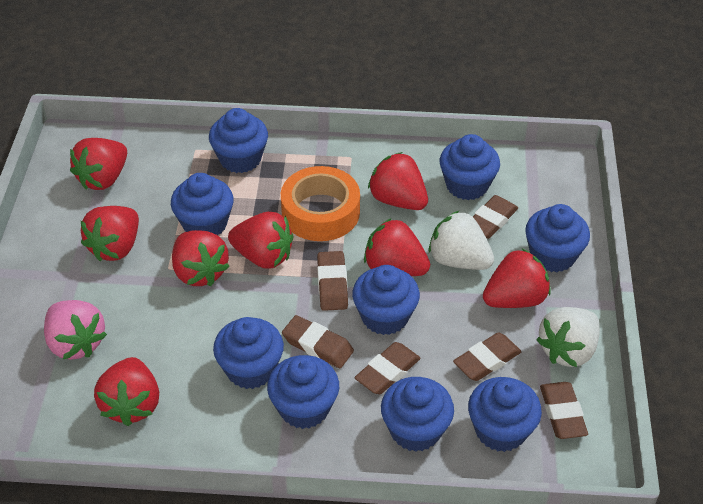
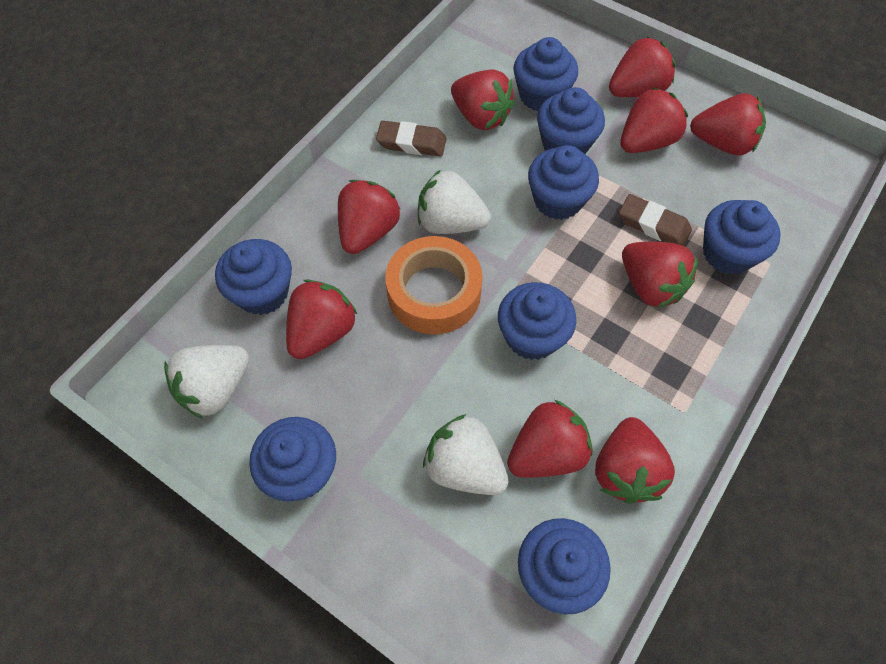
blue cupcake: [171,173,234,235] [209,108,268,173] [213,317,284,389] [267,355,339,429] [352,265,420,335] [381,377,454,452] [440,134,500,200] [468,377,542,452] [525,204,590,272] = 9 -> [215,239,292,315] [249,417,336,502] [498,282,576,360] [513,37,578,111] [518,518,611,615] [528,145,599,220] [537,87,605,154] [703,200,781,275] = 8
brown eraser: [282,315,354,368] [317,251,348,311] [355,342,421,394] [453,332,522,381] [473,195,518,239] [540,382,588,439] = 6 -> [376,121,447,157] [619,194,692,246] = 2
pink strawberry: [44,300,107,360] = 1 -> none = 0
red strawberry: [70,138,127,190] [80,206,139,261] [94,357,159,426] [172,230,230,286] [228,212,293,269] [364,218,430,276] [368,152,428,210] [483,249,551,308] = 8 -> [286,279,358,359] [338,180,400,254] [451,70,515,130] [507,400,592,478] [595,417,675,504] [609,37,676,97] [620,87,688,153] [622,242,698,309] [690,93,766,155] = 9
white strawberry: [429,210,494,270] [536,307,600,367] = 2 -> [164,345,249,419] [418,169,491,234] [423,414,509,495] = 3

